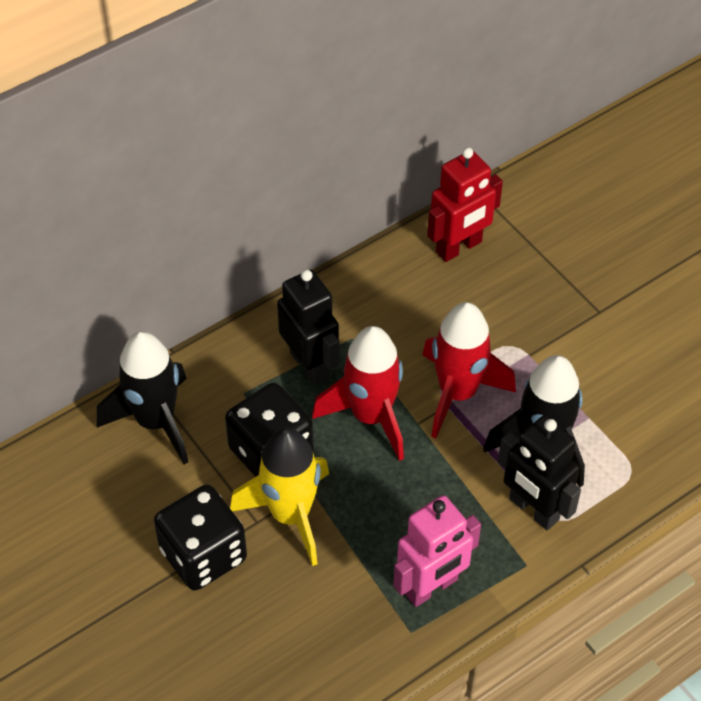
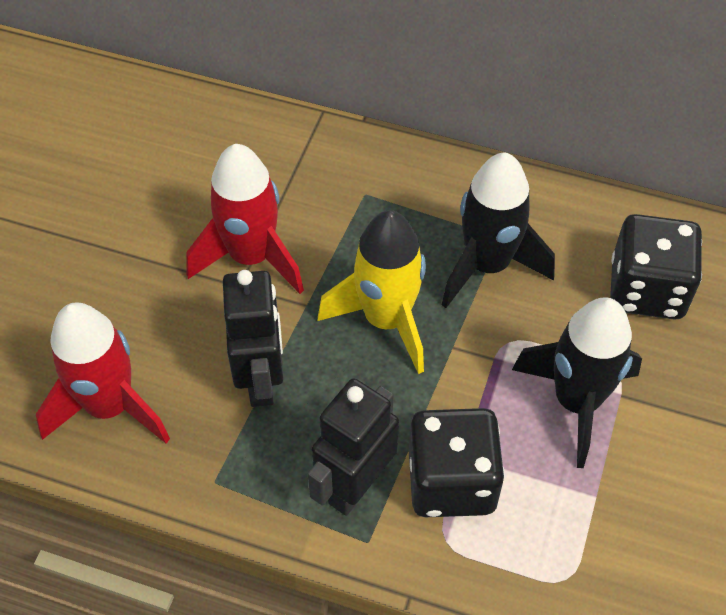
pink robot: [393,495,481,607] = 1 -> none = 0
red robot: [427,147,503,262] = 1 -> none = 0

